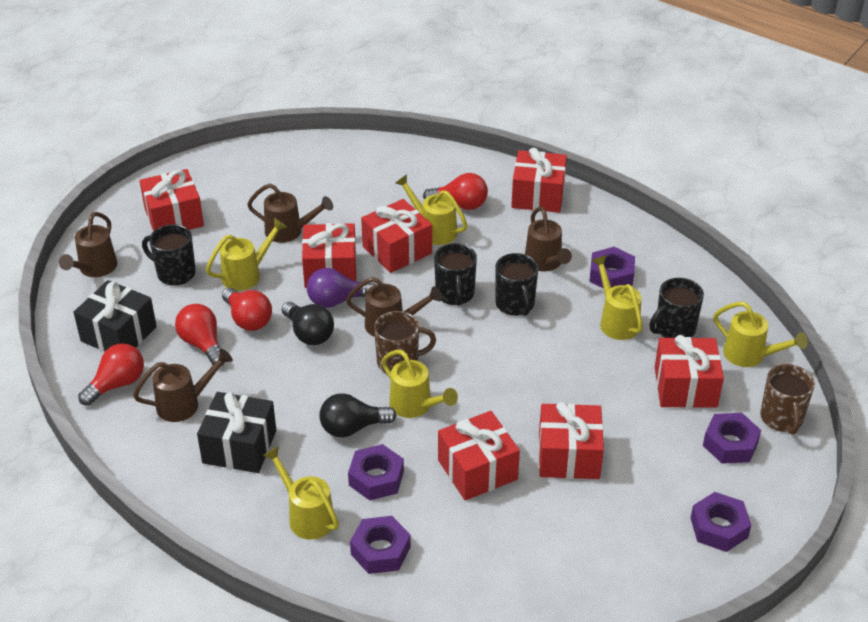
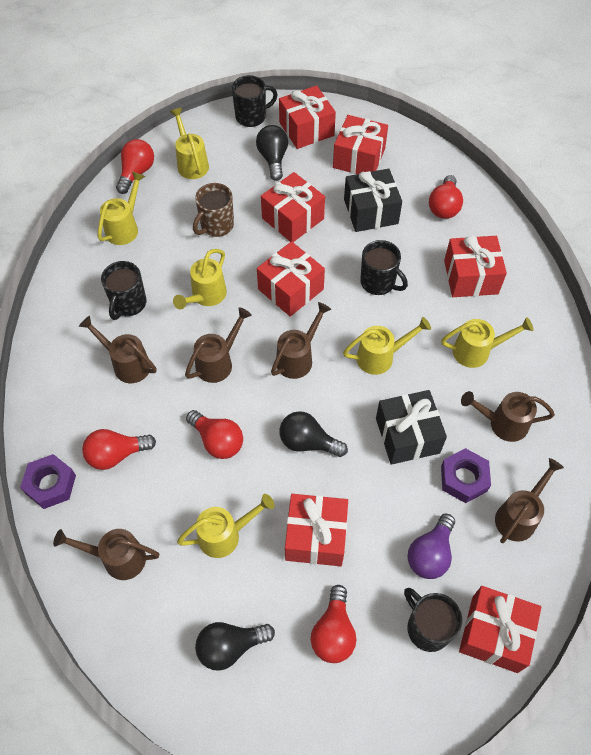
black light bulb: [282,302,334,345] [319,393,396,437] = 2 -> [195,622,275,671] [256,125,288,181] [280,411,348,457] = 3
brown mug: [374,311,436,373] [760,364,815,434] = 2 -> [193,183,234,237] = 1
brown watering can: [59,212,117,277] [133,349,233,422] [247,184,333,243] [346,277,442,337] [525,206,572,272] = 5 -> [53,529,159,580] [79,316,157,383] [185,307,252,383] [271,302,331,379] [461,391,555,442] [495,458,564,543] = 6
purple nut: [348,444,404,501] [350,516,411,574] [589,247,635,289] [691,492,751,552] [703,413,761,464] = 5 -> [20,454,76,509] [441,448,491,503] = 2
red light bulb: [78,343,144,406] [175,304,225,366] [222,288,272,331] [423,173,488,210] = 4 -> [82,429,156,470] [116,139,154,194] [186,410,243,459] [311,585,356,663] [429,175,463,219] = 5

